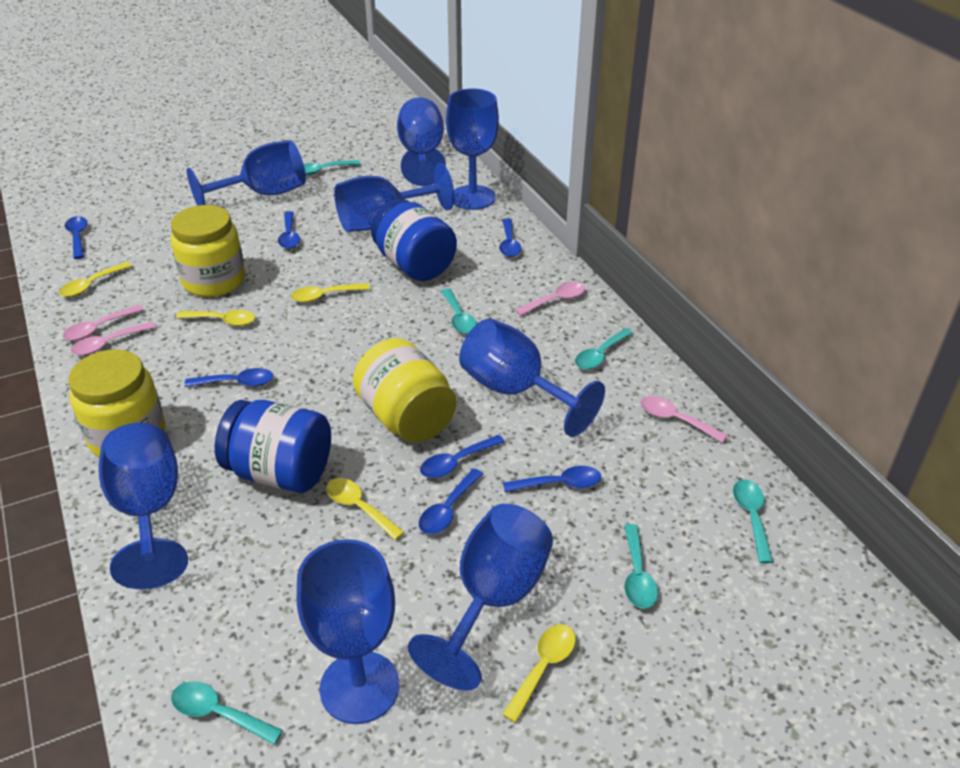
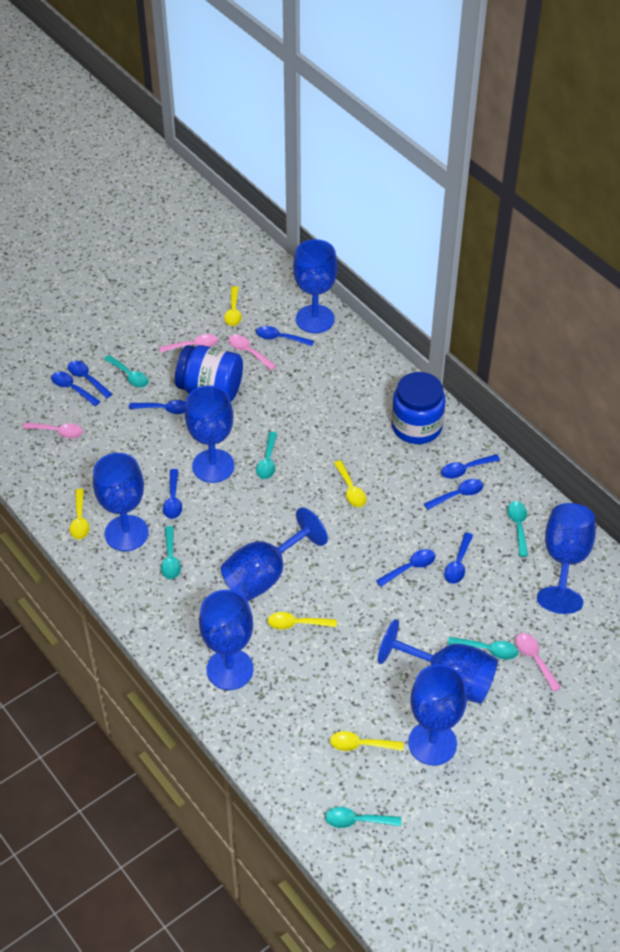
blue spoon: [65,216,87,259] [184,368,273,387] [278,211,300,249] [419,468,483,534] [420,435,505,478] [499,218,522,257] [503,466,601,492] = 7 -> [51,372,101,406] [68,361,112,398] [129,400,186,414] [163,469,182,519] [256,326,314,346] [376,549,436,587] [424,479,483,510] [441,454,500,479] [444,532,473,584] = 9
yellow jar: [69,349,166,458] [171,205,245,297] [353,338,456,443] = 3 -> none = 0

